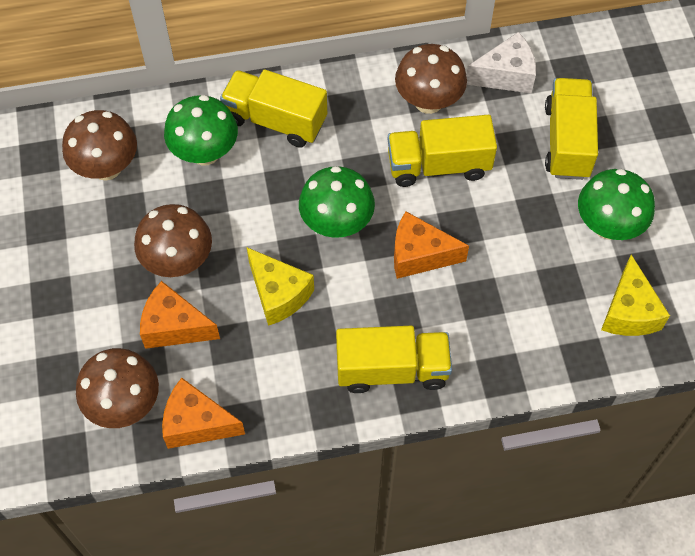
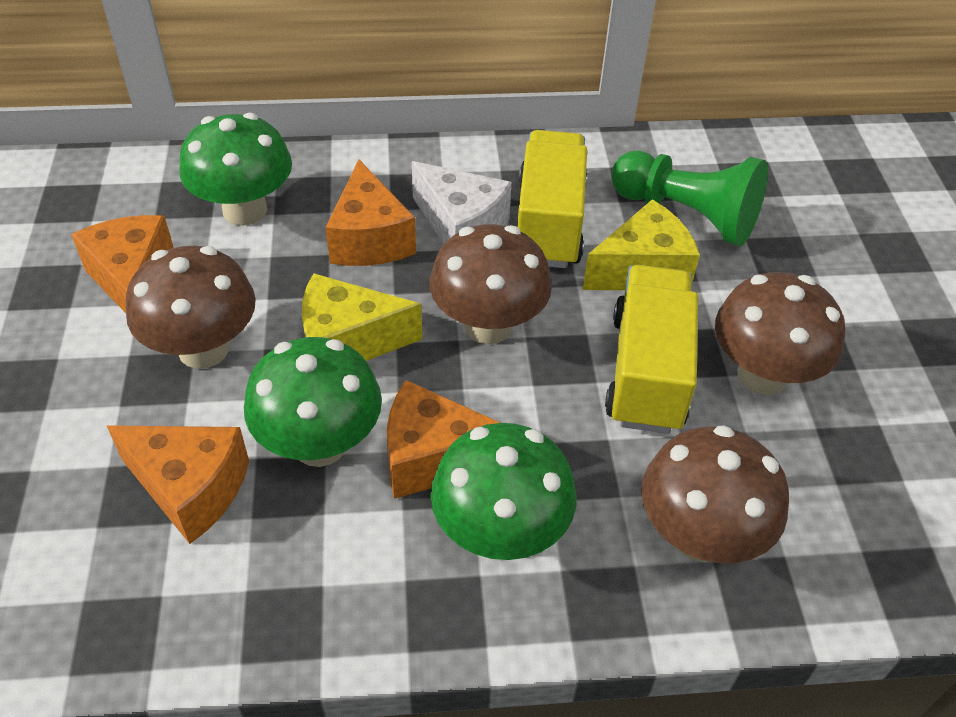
green pawn: none = 0 -> [611,150,768,246] = 1
orange cheese: [140,281,220,349] [162,378,245,449] [394,211,469,279] = 3 -> [71,215,174,313] [107,425,249,544] [325,160,416,266] [387,380,500,499] = 4
yellow truck: [220,69,327,148] [336,326,452,393] [387,115,497,187] [545,78,598,180] = 4 -> [517,130,588,268] [605,265,698,434] = 2

